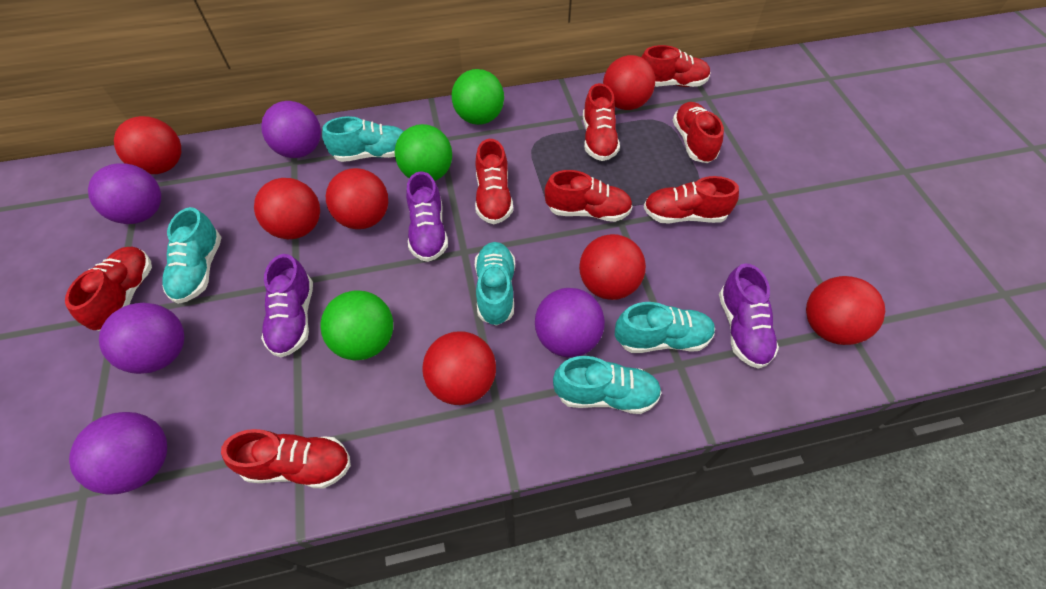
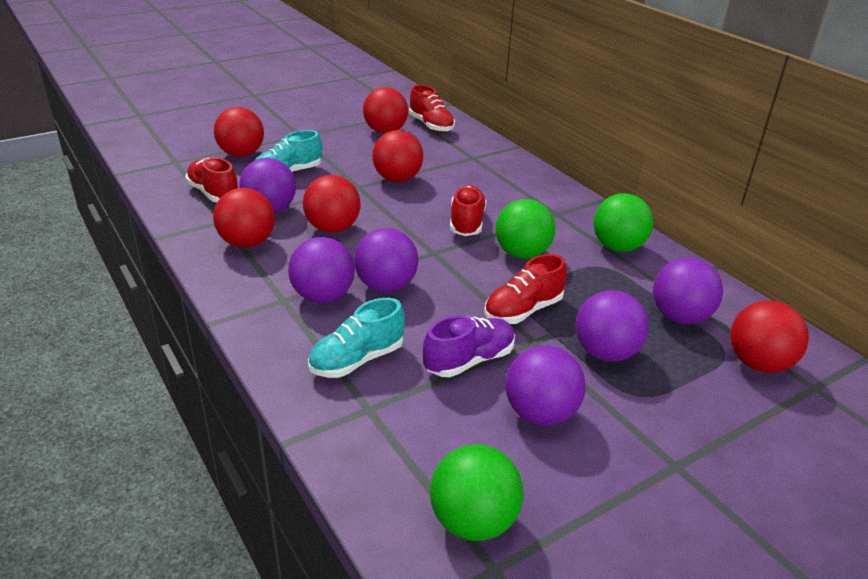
purple ball: [69,412,167,495] [88,163,161,224] [99,303,184,374] [261,101,321,158] [535,288,605,357] = 5 -> [239,158,296,213] [288,237,355,303] [354,228,419,292] [505,346,586,425] [576,290,649,362] [653,258,723,324] = 6
purple shoe: [261,254,313,357] [406,172,448,262] [719,263,779,369] = 3 -> [423,315,515,377] = 1
red ball: [114,116,181,174] [254,178,320,239] [326,168,388,229] [422,331,496,405] [579,234,646,300] [603,55,655,110] [806,276,885,345] = 7 -> [213,188,275,248] [214,107,264,157] [303,175,361,233] [363,87,408,134] [372,130,423,182] [730,301,809,373] = 6
red shoe: [65,247,152,331] [221,429,351,489] [475,139,513,224] [545,170,633,222] [583,83,620,161] [641,45,710,87] [644,176,739,223] [673,102,724,163] = 8 -> [185,158,238,202] [409,85,455,133] [450,185,486,236] [484,254,567,324] = 4
turquoise shoe: [162,207,222,304] [322,116,404,162] [475,242,515,326] [553,356,662,414] [615,302,715,353] = 5 -> [254,130,322,172] [308,298,405,378] = 2

